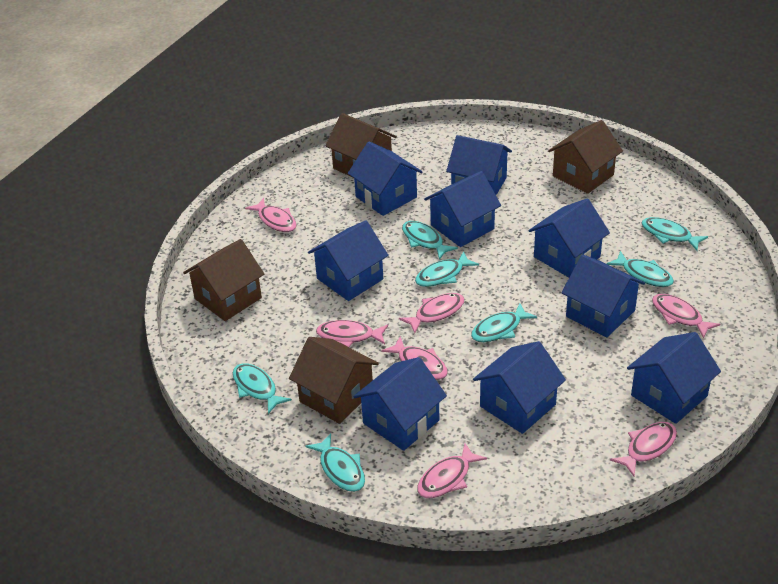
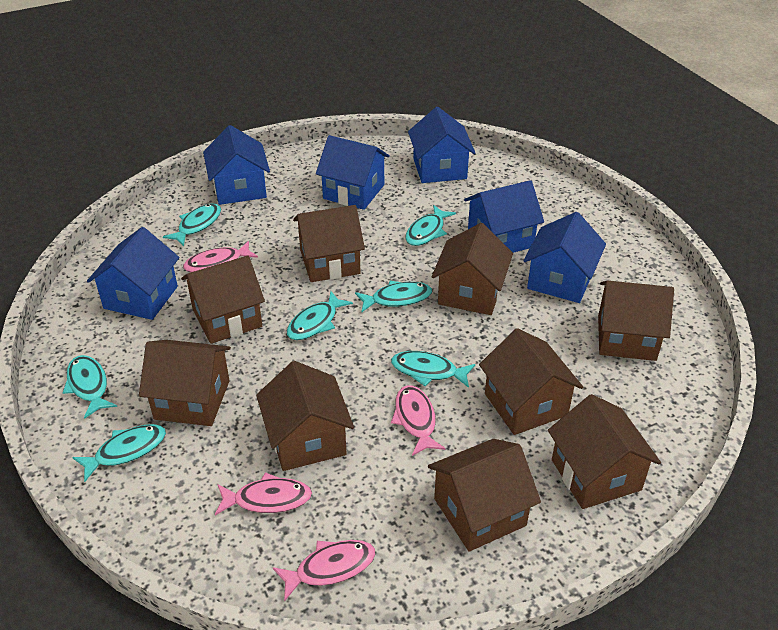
blue house: [308,220,389,301] [348,141,423,216] [353,357,447,451] [424,171,501,247] [446,135,512,195] [473,341,566,434] [529,198,610,278] [561,255,645,338] [627,332,721,424] = 9 -> [87,227,180,320] [203,125,270,205] [316,135,390,210] [408,107,475,183] [464,180,544,253] [523,212,606,303] = 6
brown house: [183,239,264,321] [289,337,379,424] [325,113,397,177] [548,120,623,194] = 4 -> [139,340,231,426] [181,255,265,344] [256,361,354,471] [293,205,365,282] [428,439,541,552] [432,223,513,315] [479,328,583,435] [548,394,661,509] [598,280,674,361] = 9
pink fish: [245,198,297,232] [316,320,388,347] [382,336,448,380] [399,293,464,334] [417,443,487,498] [610,422,677,476] [652,294,720,339] = 7 -> [183,241,258,272] [215,472,312,515] [272,540,376,602] [391,385,446,456] = 4

